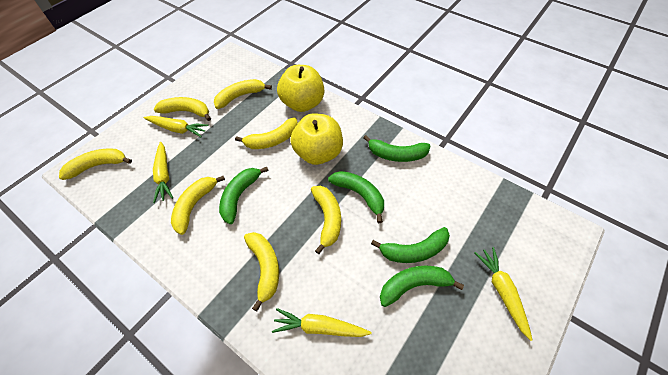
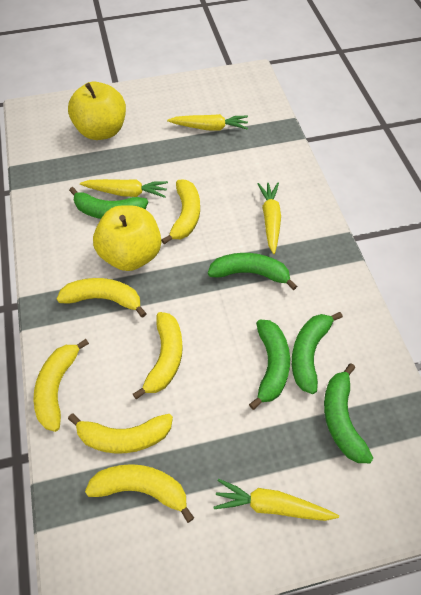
yellow banana: [59,148,132,180] [154,97,211,121] [171,176,225,235] [214,79,272,109] [235,117,298,149] [244,232,279,312] [311,186,341,254] = 7 -> [33,339,89,432] [57,278,147,318] [68,413,173,453] [85,464,194,523] [133,312,183,399] [161,180,200,244] = 6

